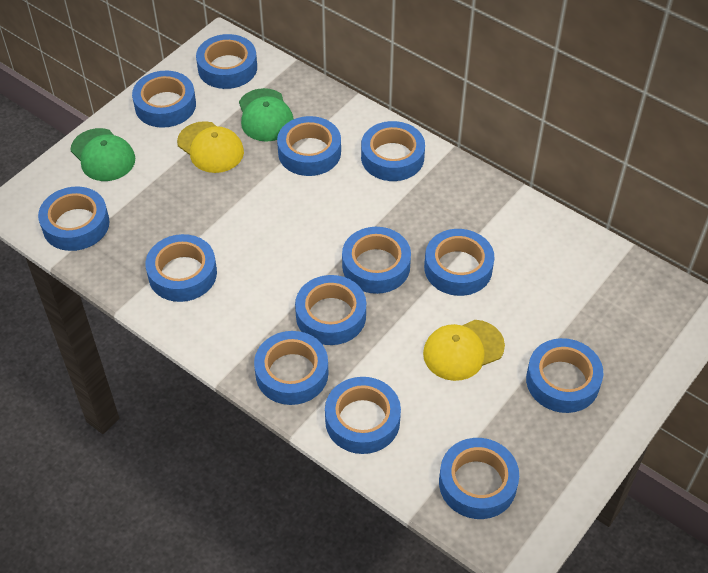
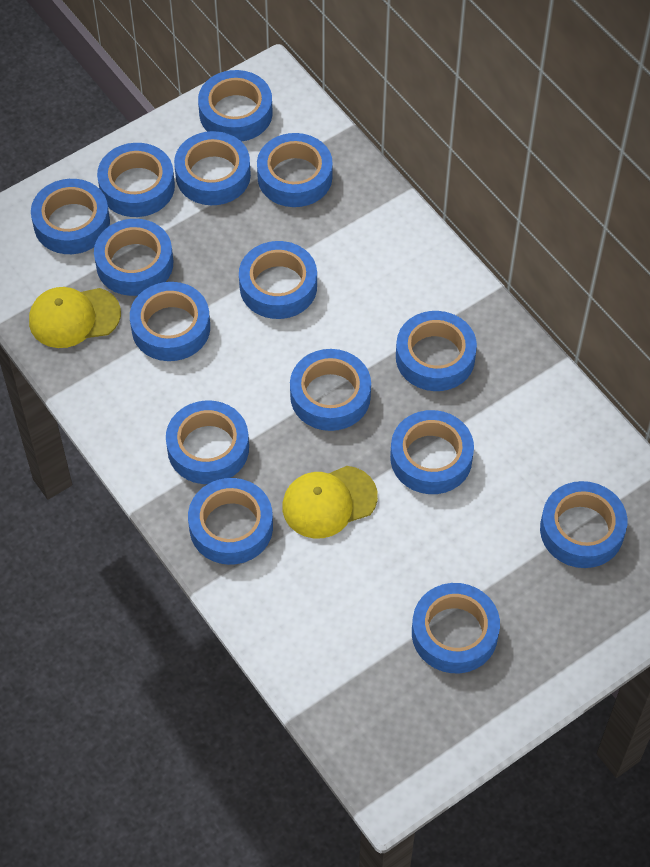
blue tape: [38,187,110,251] [132,71,196,128] [145,234,217,302] [196,34,257,89] [254,331,328,405] [277,116,341,176] [295,275,366,345] [325,377,401,454] [342,227,411,294] [361,121,425,181] [424,229,494,296] [439,438,519,519] [526,338,603,413] = 13 -> [31,179,110,254] [94,219,173,296] [97,143,175,217] [130,282,210,361] [166,400,249,484] [174,131,251,205] [188,478,273,565] [198,70,273,142] [239,241,317,319] [257,133,333,207] [290,349,371,431] [390,410,474,494] [396,311,477,391] [412,583,500,673] [540,481,627,568] = 15
green cap: [71,128,135,181] [239,88,293,142] = 2 -> none = 0

